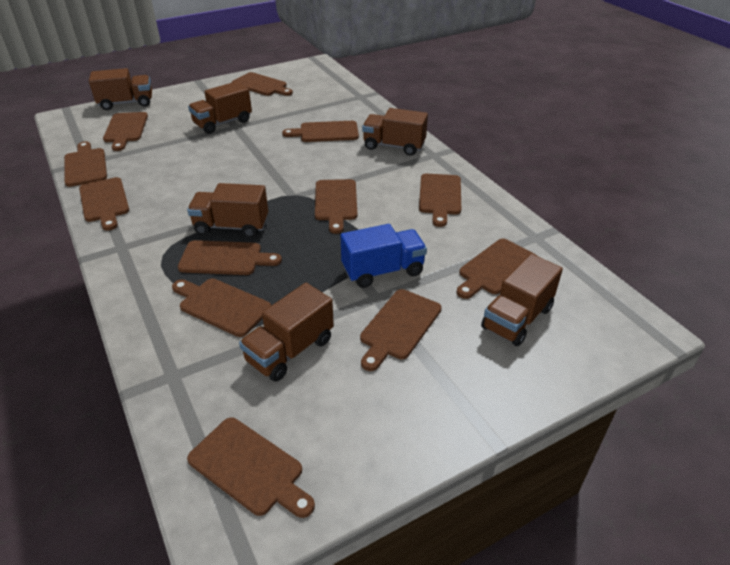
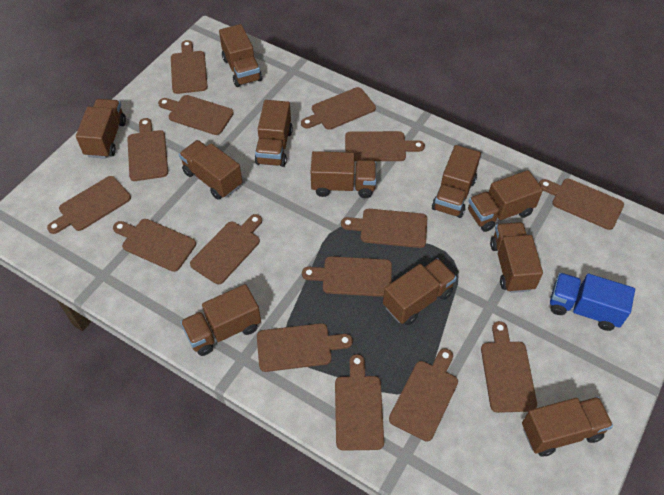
brown cutting board: [64,141,107,187] [79,177,129,231] [103,112,148,151] [172,278,271,337] [178,240,282,275] [187,418,315,518] [232,72,293,96] [282,121,359,142] [315,179,357,234] [360,289,442,371] [419,174,461,227] [457,239,537,299] = 12 -> [47,176,131,234] [113,219,196,272] [127,118,168,181] [158,95,234,135] [171,40,208,94] [190,214,262,284] [257,323,353,372] [301,87,376,130] [302,256,392,297] [335,354,384,451] [341,209,427,248] [345,131,425,161] [389,348,458,442] [481,321,537,413] [539,178,624,230] = 15
brown truck: [89,68,152,110] [187,183,268,238] [188,81,252,134] [239,283,334,382] [362,108,428,156] [481,254,563,346] = 6 -> [76,99,126,159] [179,140,242,200] [180,284,261,356] [219,24,262,87] [255,100,293,167] [311,151,376,198] [383,258,457,325] [432,145,481,218] [468,170,543,232] [490,222,543,293] [522,397,613,456] = 11

